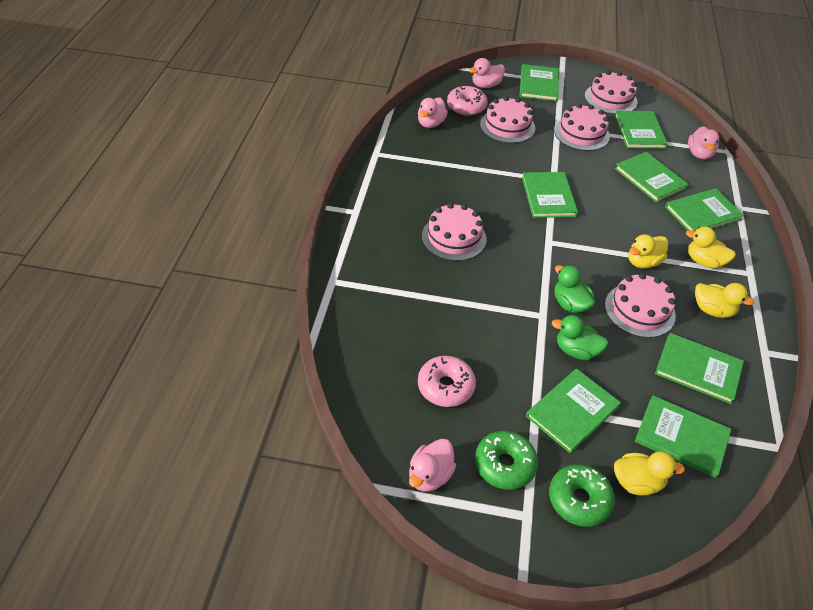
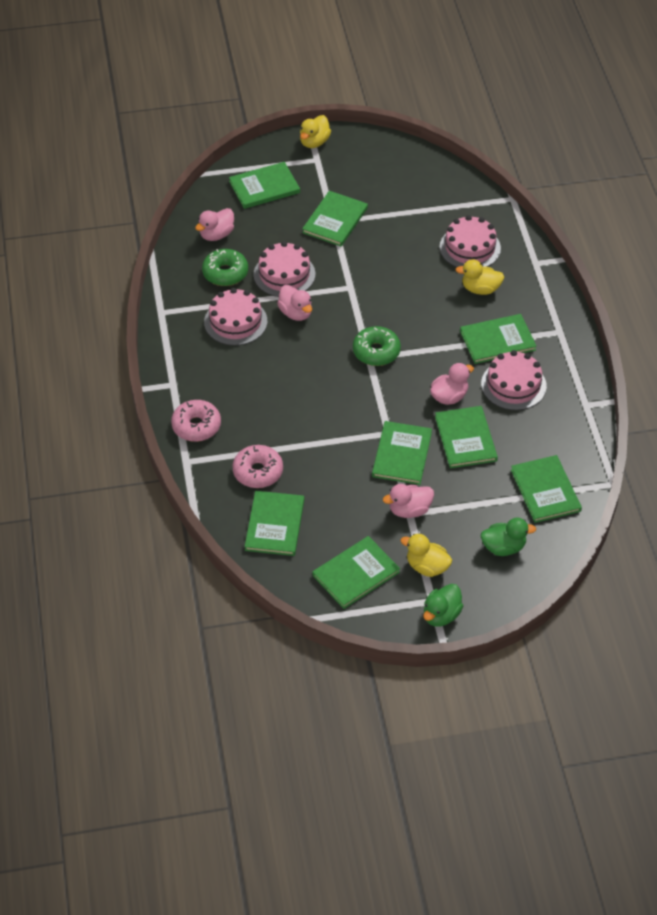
pink cake: [422,203,486,261] [480,96,535,143] [554,104,610,151] [585,71,637,114] [605,273,676,338] = 5 -> [204,288,267,346] [253,241,316,297] [440,215,501,267] [481,350,547,410] = 4
yellow duck: [614,451,685,495] [628,234,668,269] [686,227,736,268] [695,283,754,318] = 4 -> [300,115,331,148] [400,534,452,577] [455,260,504,295] = 3

